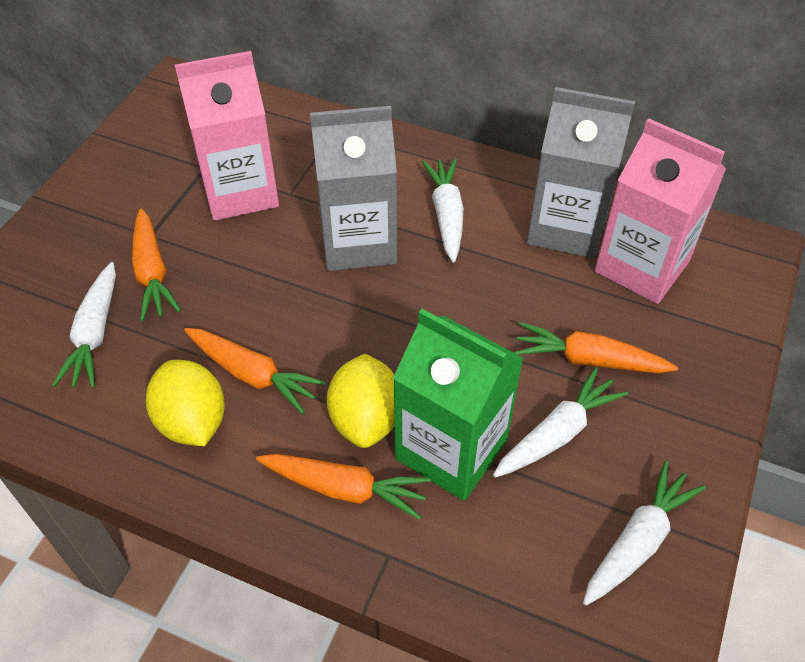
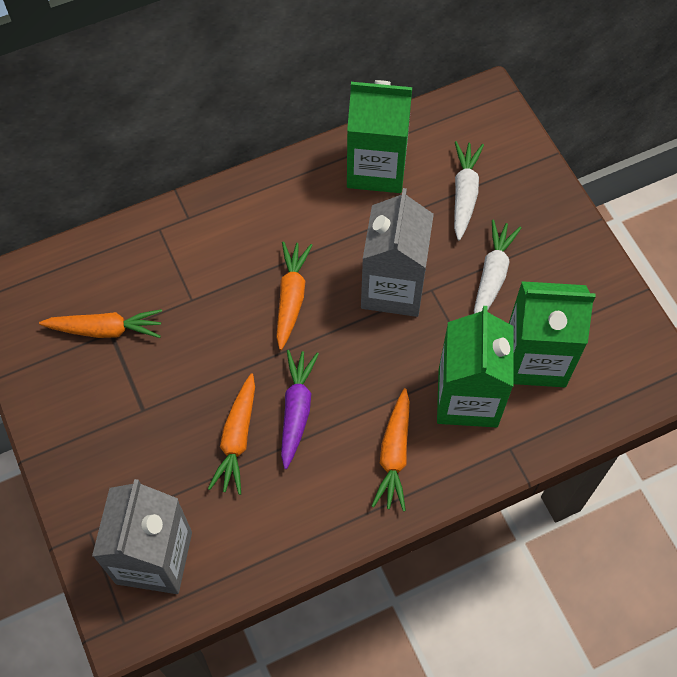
green carton: [393,309,524,501] = 1 -> [347,80,412,193] [437,306,513,428] [509,281,595,387] = 3
pink carton: [175,51,279,221] [595,118,726,304] = 2 -> none = 0
purple carrot: none = 0 -> [281,350,319,469] = 1
white carrot: [52,262,116,388] [422,159,464,263] [493,367,628,478] [583,461,705,606] = 4 -> [454,141,484,241] [474,219,521,314] = 2
yellow lemon: [146,360,225,446] [327,354,395,448] = 2 -> none = 0

